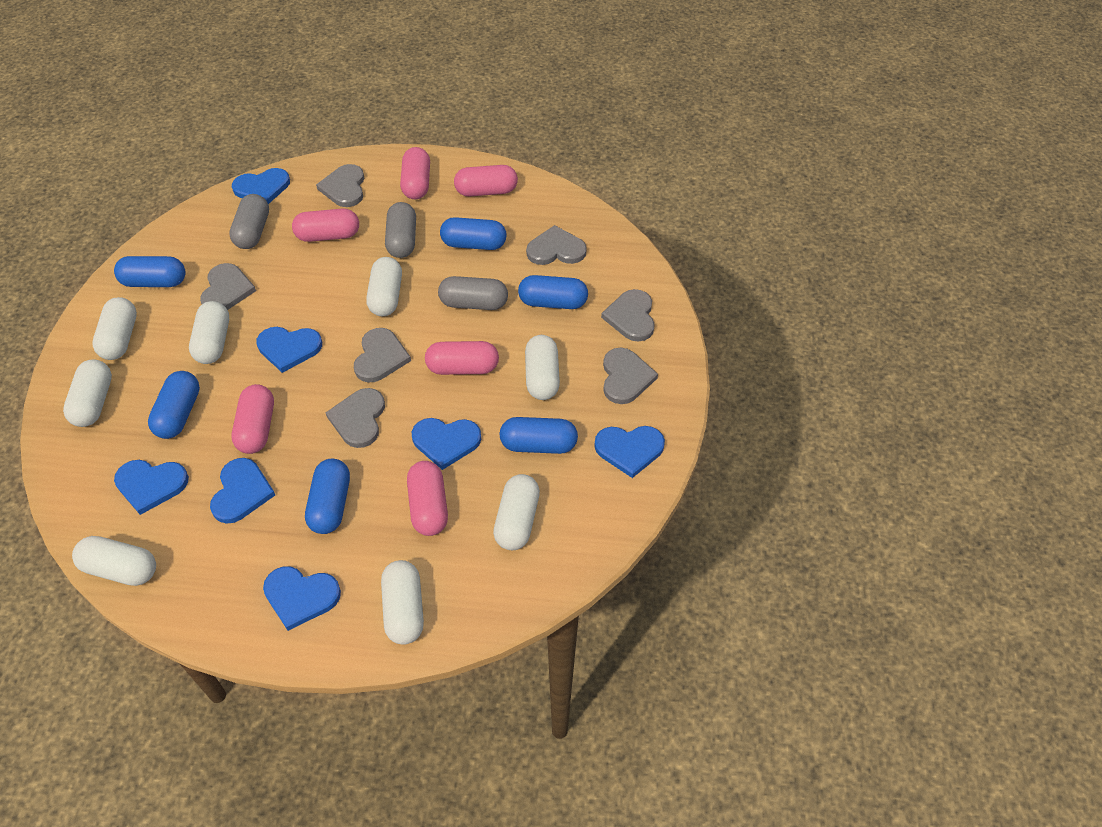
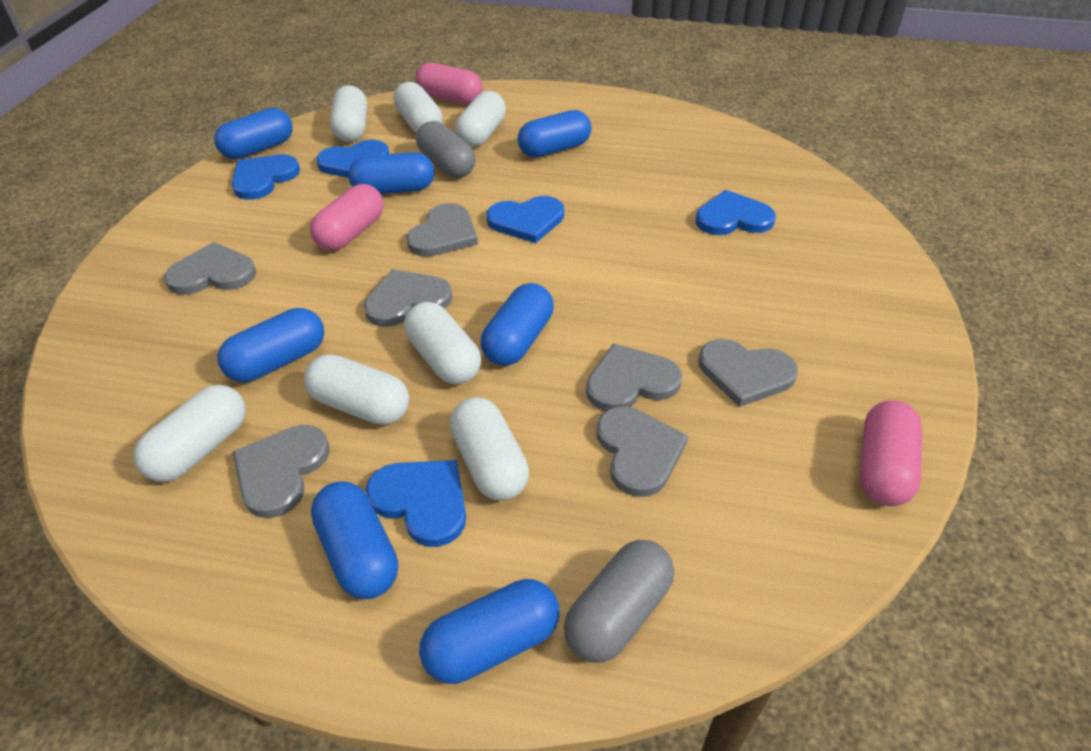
blue capsule: [114,256,186,287] [148,371,200,439] [305,459,350,534] [440,217,506,250] [500,417,578,454] [518,275,588,309] = 6 -> [214,108,293,159] [218,308,324,382] [311,482,398,599] [348,152,434,194] [419,579,559,684] [481,283,554,366] [518,110,591,157] = 7
blue heart: [114,460,189,515] [210,458,275,524] [232,168,290,204] [256,327,322,373] [263,566,341,631] [412,418,481,470] [594,426,665,478] = 7 -> [232,154,300,200] [316,140,389,178] [365,460,466,547] [487,196,564,243] [696,190,776,235] = 5
grey capsule: [229,194,269,249] [385,202,416,258] [438,276,508,310] = 3 -> [416,121,475,178] [564,540,674,663] = 2
pink capsule: [232,384,274,454] [292,209,359,242] [400,147,430,199] [407,461,448,536] [425,341,499,375] [454,165,518,197] = 6 -> [310,184,384,251] [415,63,483,104] [860,400,922,506] = 3
white capsule: [63,359,112,427] [72,536,156,586] [92,297,137,360] [189,301,229,364] [366,257,402,316] [381,560,424,645] [493,474,540,550] [525,335,560,400] = 8 -> [134,385,246,482] [304,354,409,425] [330,85,367,142] [394,82,442,133] [404,302,481,385] [450,397,529,501] [455,91,506,147] = 7

